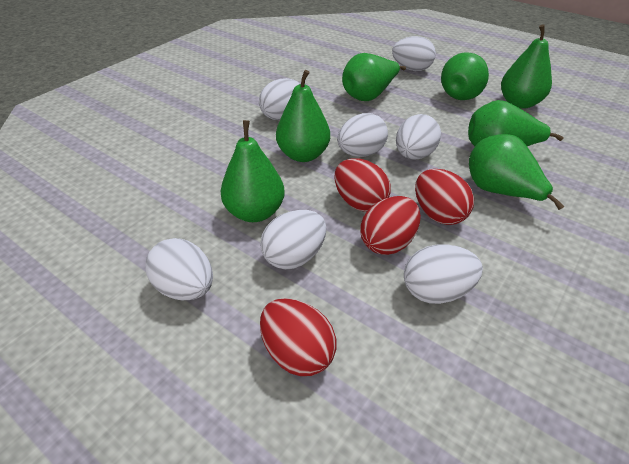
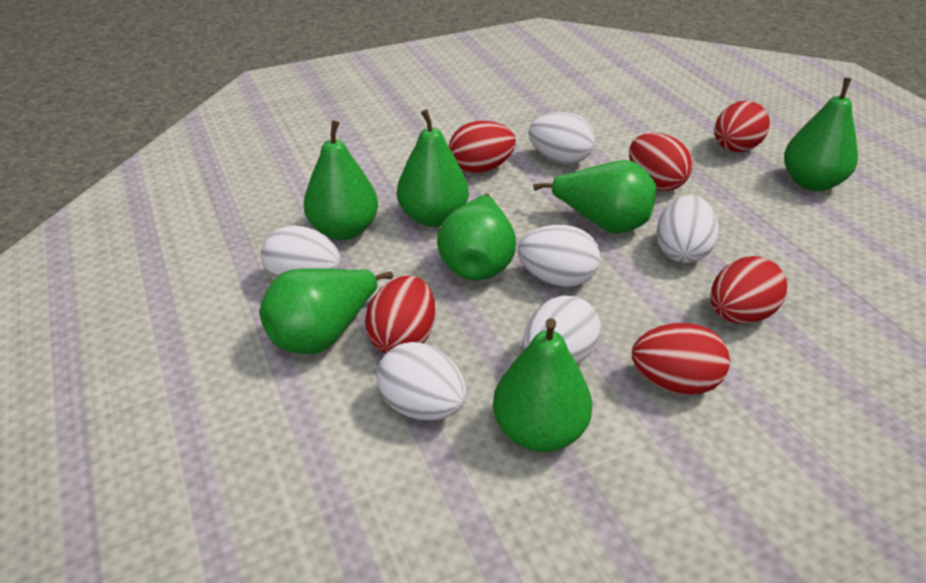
red egg: [260,298,337,376] [335,159,391,212] [360,196,421,255] [415,169,474,225] = 4 -> [365,276,435,354] [449,121,516,173] [629,133,693,191] [632,323,730,395] [710,256,787,324] [714,101,770,152] = 6
white egg: [145,238,213,300] [259,78,300,120] [260,210,326,269] [337,113,388,157] [392,36,436,71] [396,114,441,160] [404,244,483,304] = 7 -> [261,225,341,280] [377,342,467,420] [518,225,600,287] [523,295,601,364] [529,112,595,164] [657,195,719,263] = 6

